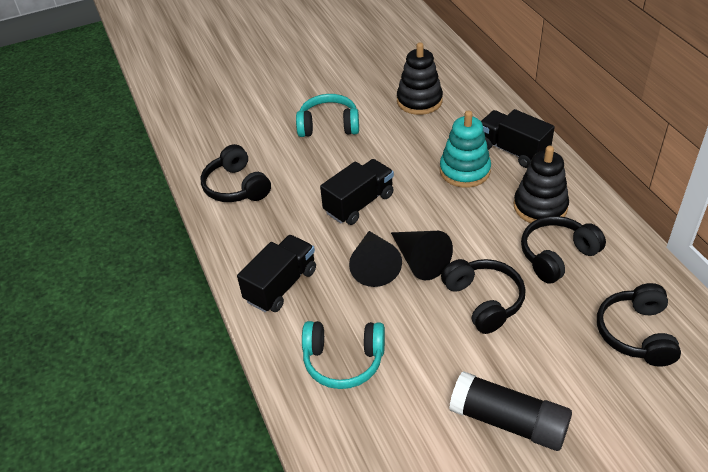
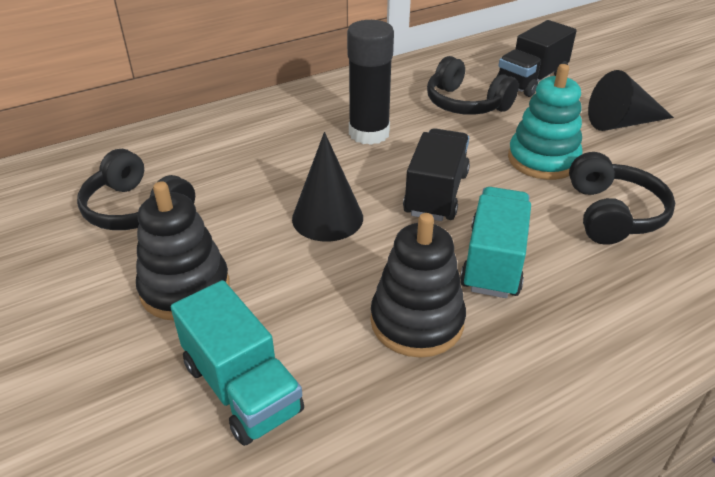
black headphones: [201,144,271,202] [441,259,526,334] [521,216,606,284] [597,283,681,367] = 4 -> [77,149,195,230] [427,56,519,115] [569,152,675,245] = 3
black truck: [237,235,316,312] [320,159,394,225] [481,109,555,168] = 3 -> [403,128,470,221] [497,20,577,97] = 2
turquoise headphones: [296,94,359,137] [302,321,385,389] = 2 -> none = 0
turquoise truck: none = 0 -> [171,280,304,446] [460,187,531,298] = 2

